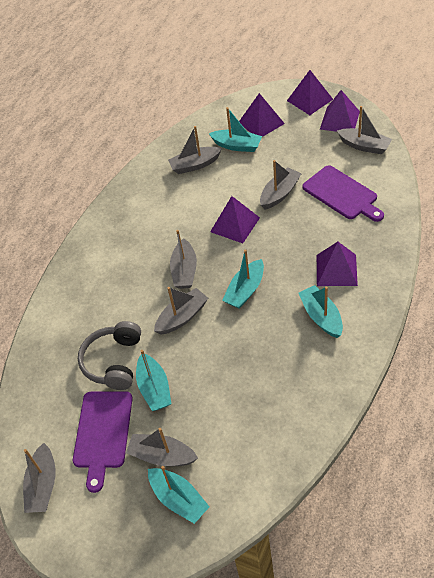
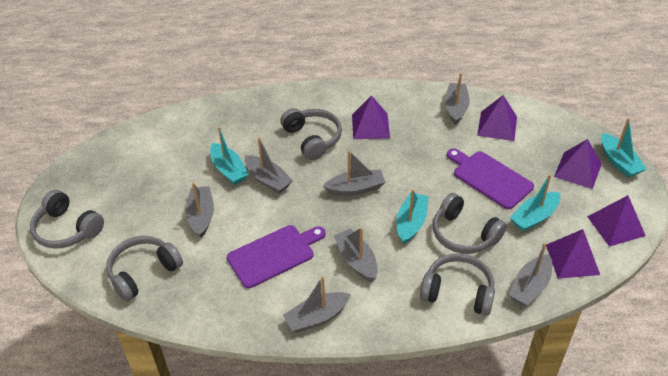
grey headphones: [78,321,141,390] = 1 -> [30,190,104,249] [106,236,183,301] [280,108,342,160] [420,253,495,316] [433,193,507,254] = 5
turquoise boat: [136,350,171,411] [148,466,210,524] [209,107,262,152] [222,249,264,309] [298,285,343,338] = 5 -> [210,127,249,185] [396,189,429,244] [510,174,560,232] [601,118,647,178] = 4

